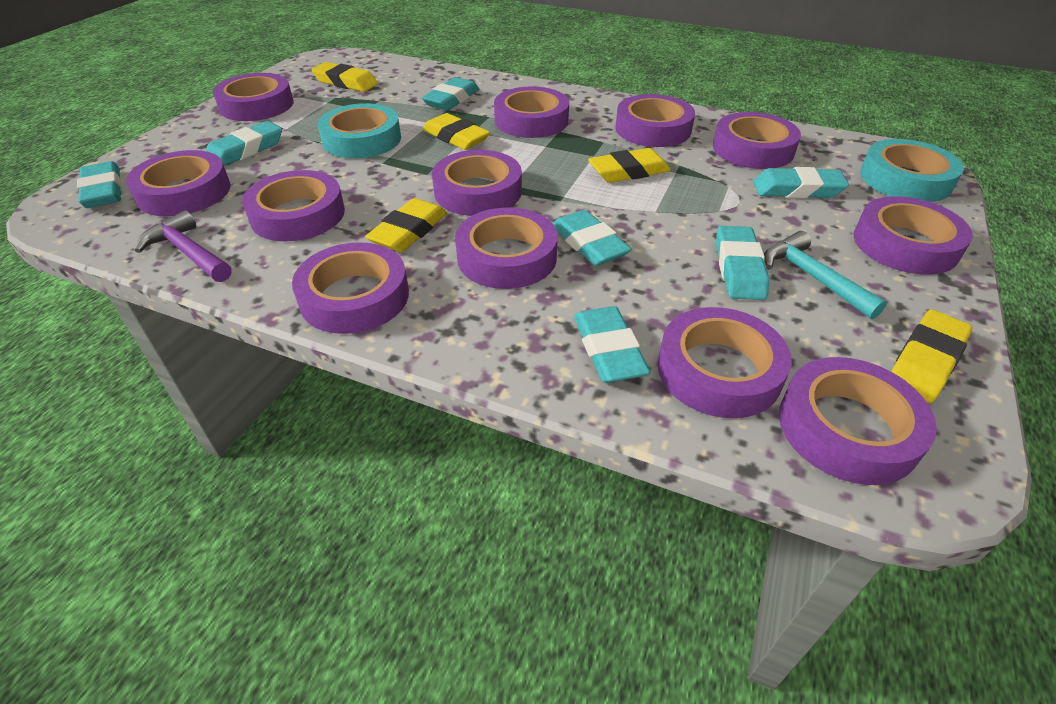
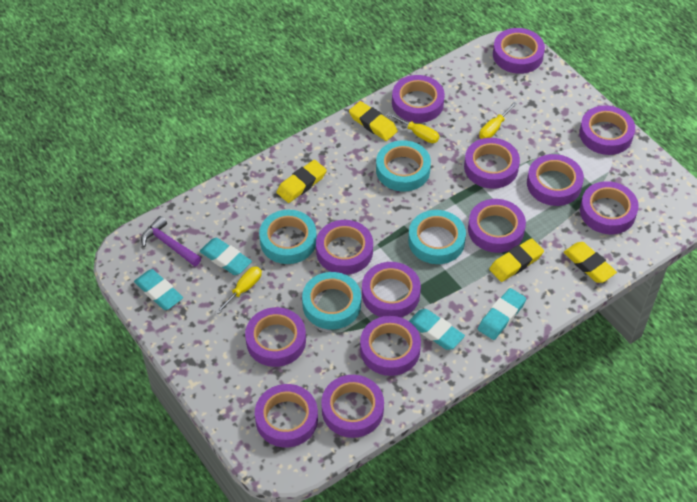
purple tape: [126,150,231,216] [213,73,293,121] [242,170,345,241] [292,242,409,334] [432,150,522,216] [455,208,558,289] [494,86,569,138] [615,94,695,147] [658,307,792,418] [713,112,801,169] [779,357,937,485] [854,196,973,275] = 12 -> [245,307,306,367] [255,384,318,448] [316,220,373,275] [321,375,384,438] [360,316,421,376] [362,262,421,317] [392,75,445,123] [464,138,520,189] [468,199,526,253] [493,28,545,74] [527,154,584,206] [579,105,635,155] [580,181,639,234] = 13
turquoise eraser: [77,161,122,208] [206,121,282,166] [422,77,479,110] [553,210,632,266] [574,306,651,383] [716,226,769,300] [753,167,849,198] = 7 -> [134,269,183,310] [200,238,252,275] [409,309,465,350] [478,288,526,340] = 4
turquoise hammer: [764,231,887,319] = 1 -> none = 0
turquoise tape: [318,103,401,158] [860,139,964,202] = 2 -> [259,210,317,264] [302,272,361,330] [376,140,431,192] [408,210,466,264] = 4
yellow eraser: [311,62,378,92] [365,198,447,252] [423,113,490,150] [588,148,671,183] [891,309,972,403] = 5 -> [276,160,327,203] [349,101,398,141] [489,238,544,282] [564,242,617,283] = 4
yellow screwdriver: none = 0 -> [215,266,262,314] [387,112,439,143] [479,102,517,139] = 3

